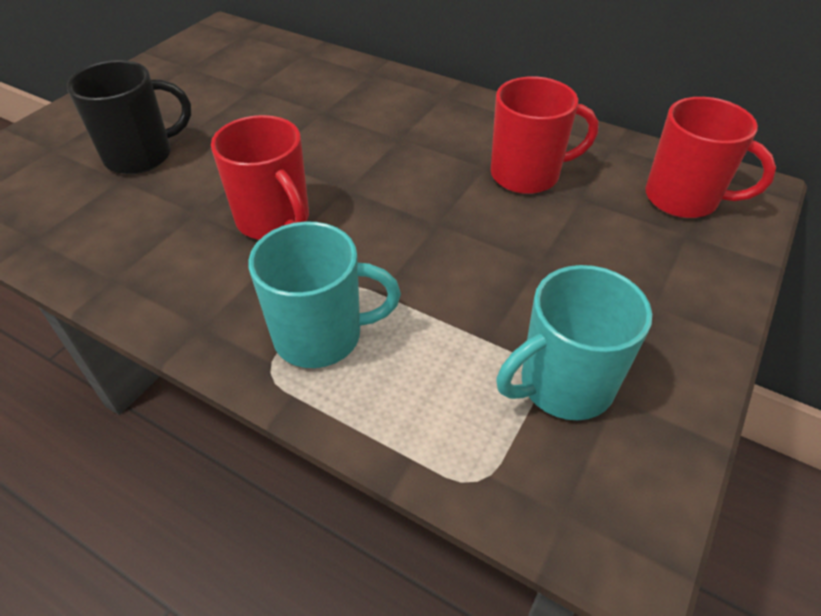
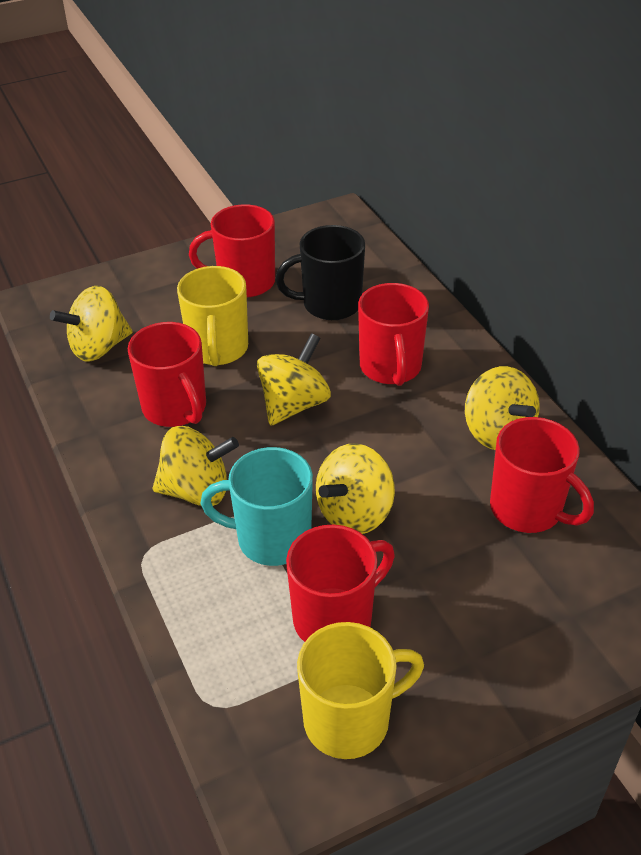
red mug: [211,115,309,240] [491,76,599,194] [645,97,776,218] = 3 -> [128,322,206,427] [189,204,275,297] [286,525,395,642] [358,283,429,386] [490,417,594,533] = 5
turquoise mug: [248,221,401,368] [496,265,652,420] = 2 -> [200,447,313,566] = 1
yellow mug: none = 0 -> [177,266,248,366] [297,622,424,759] = 2
yellow spinning top: none = 0 -> [50,286,133,362] [152,426,239,506] [257,333,331,426] [316,443,395,534] [465,366,540,450] = 5

